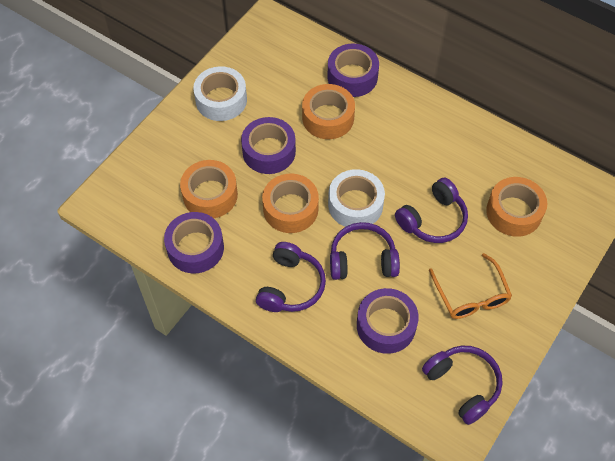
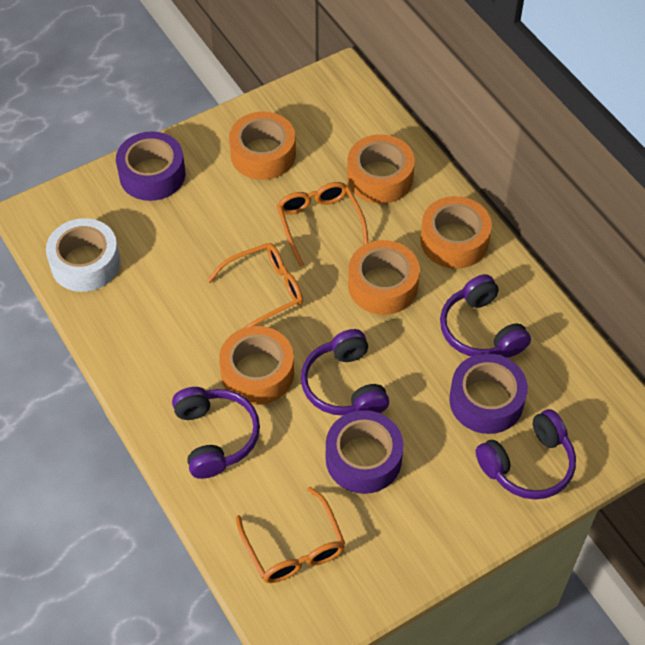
orange glasses: [429,253,512,319] = 1 -> [207,243,303,329] [236,487,345,583] [277,182,368,266] = 3
orange tape: [180,160,238,218] [262,174,319,233] [302,84,355,139] [486,177,547,237] = 4 -> [219,326,294,405] [229,112,296,180] [347,134,415,204] [348,240,420,315] [420,196,492,269] = 5
purple tape: [164,212,224,273] [241,117,296,174] [327,44,379,97] [357,288,419,354] = 4 -> [116,131,185,201] [326,410,403,494] [449,353,528,434] = 3
white tape: [193,66,247,121] [328,169,385,227] = 2 -> [46,218,120,292] = 1

